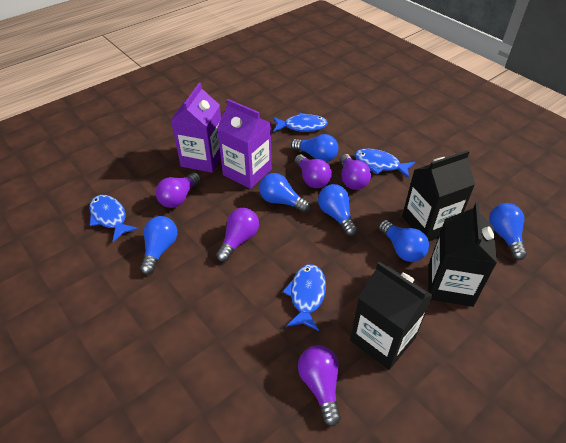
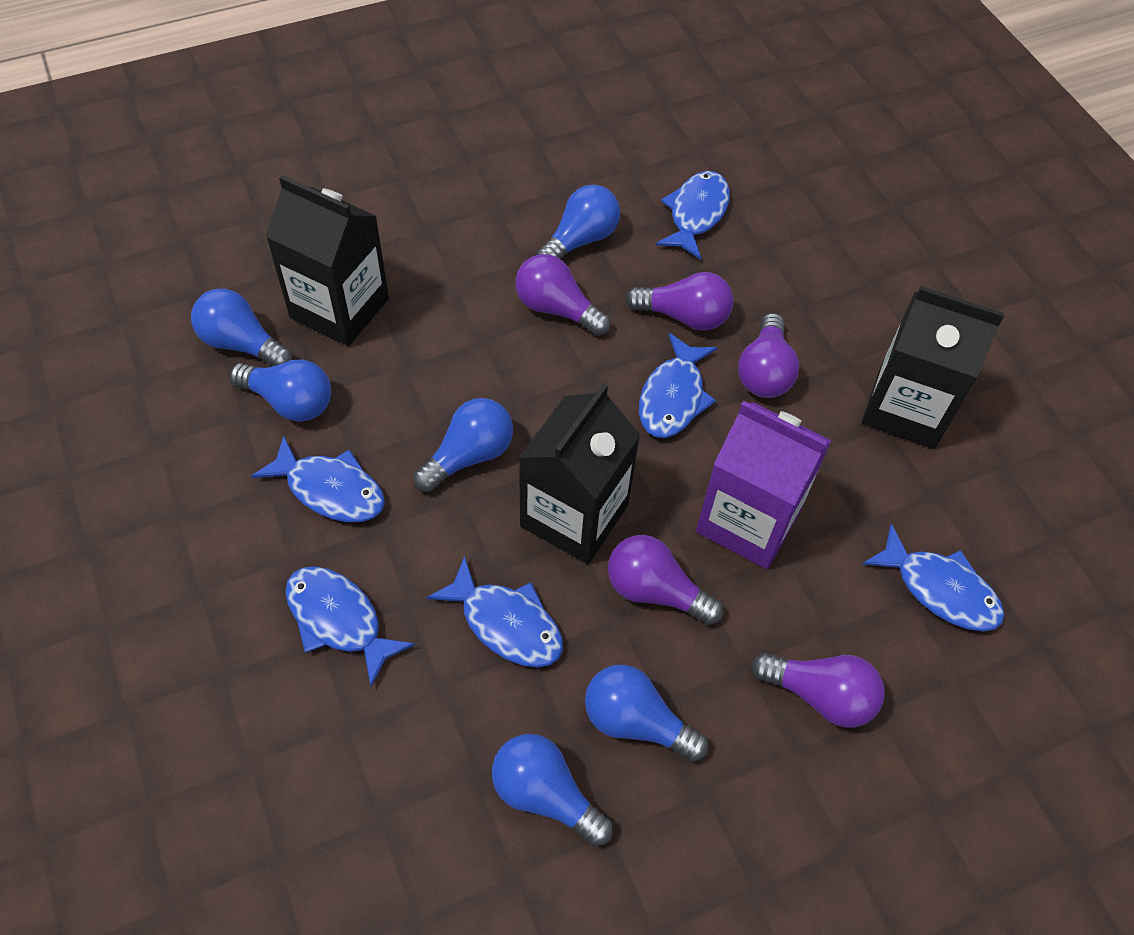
blue fish: [89,195,138,242] [273,113,328,132] [282,264,326,331] [355,148,415,178] = 4 -> [251,436,385,522] [285,566,415,687] [426,556,563,668] [639,333,718,438] [656,171,730,260] [862,524,1004,631] = 6
purple carton: [171,83,221,173] [217,99,272,189] = 2 -> [696,401,832,569] = 1

